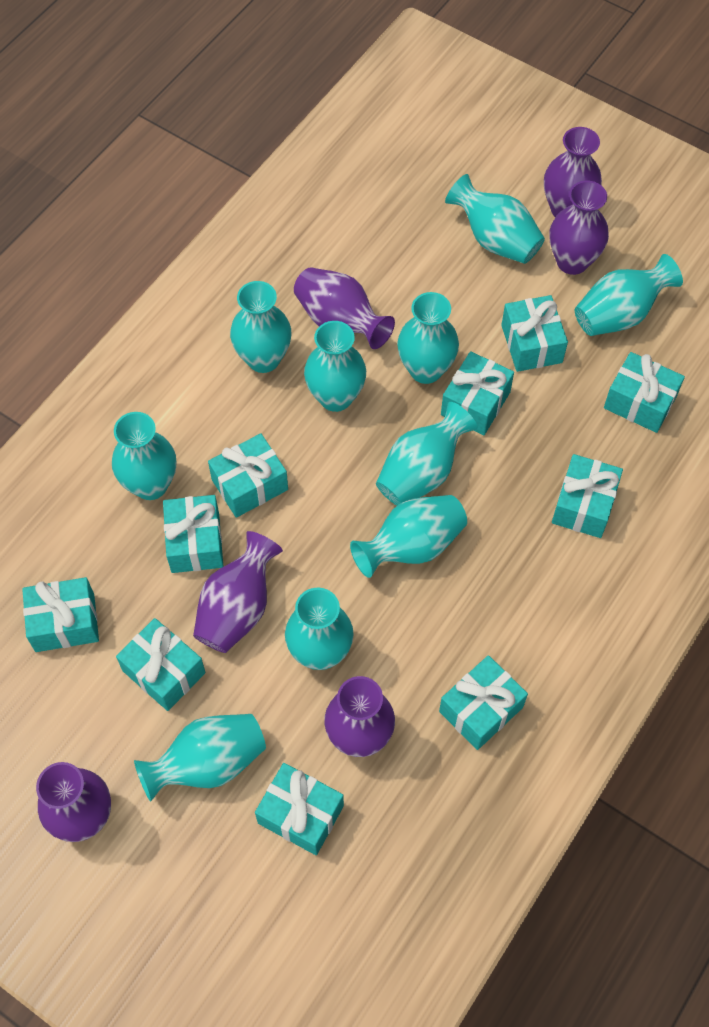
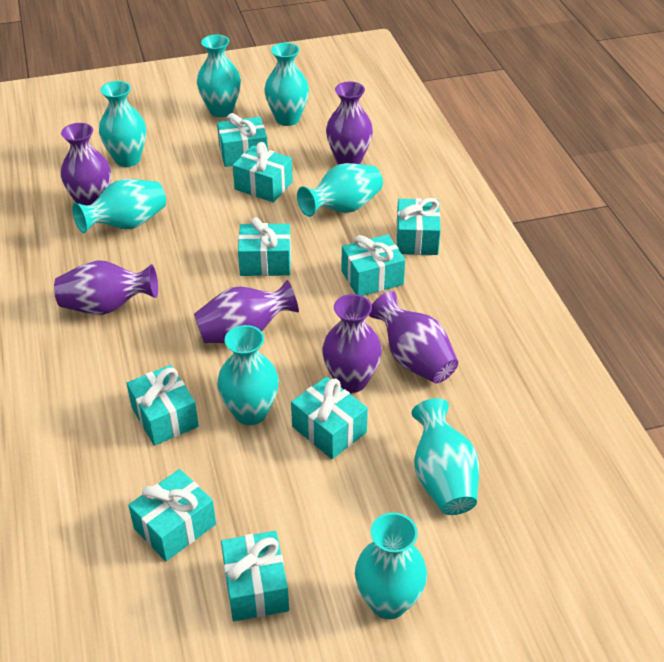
turquoise gift: [22,577,99,652] [116,618,206,711] [163,495,223,573] [208,433,288,518] [255,763,344,855] [439,655,528,750] [441,351,514,435] [501,295,568,372] [552,454,623,538] [604,352,685,433] = 10 -> [127,365,199,446] [128,469,216,561] [217,113,268,167] [221,531,289,621] [233,142,293,202] [238,217,291,276] [291,377,368,459] [342,234,405,296] [396,198,441,255] = 9
turquoise vase: [112,412,176,500] [134,714,266,802] [230,281,291,373] [285,588,354,670] [304,321,366,412] [350,495,467,578] [376,402,477,505] [397,292,459,384] [445,174,545,264] [575,254,683,336] = 10 -> [72,179,166,233] [99,81,146,167] [197,35,241,117] [217,325,279,425] [264,43,309,126] [297,163,383,217] [355,512,427,619] [411,398,479,515] = 8

